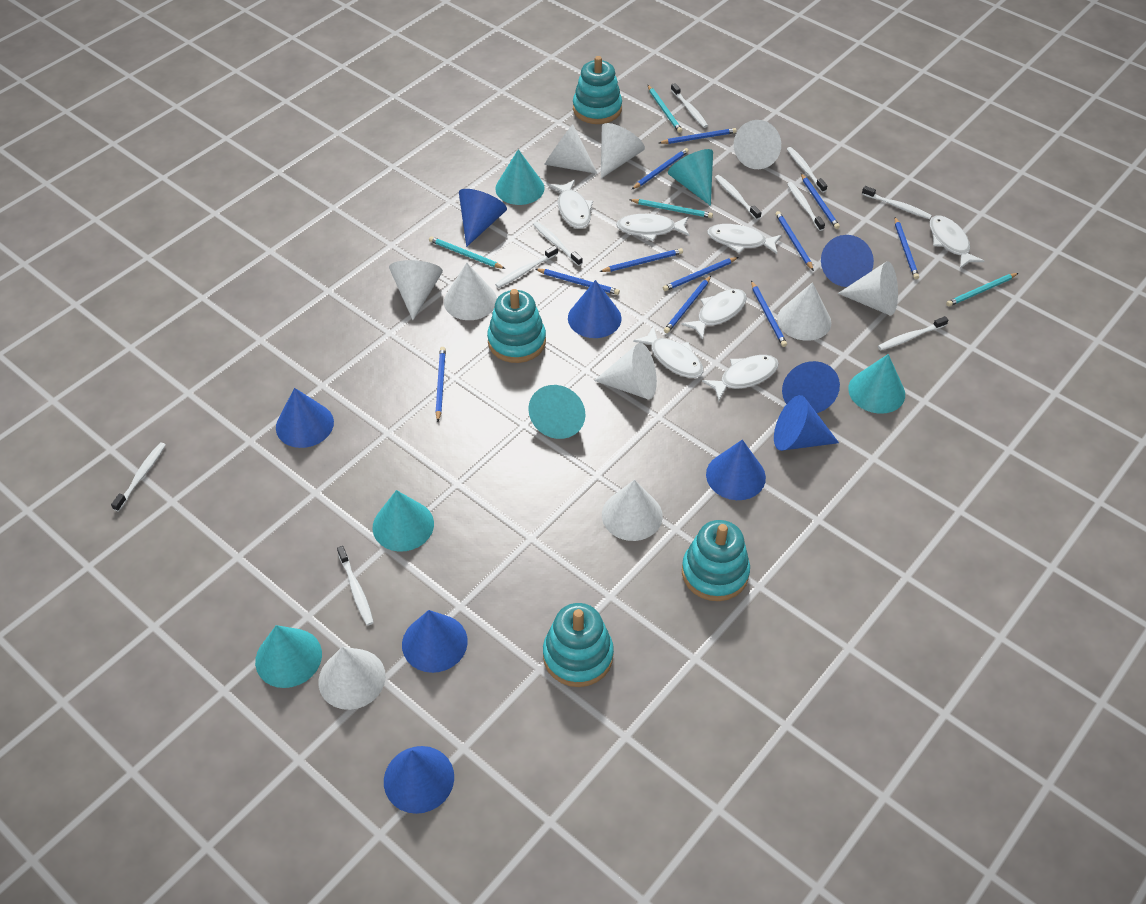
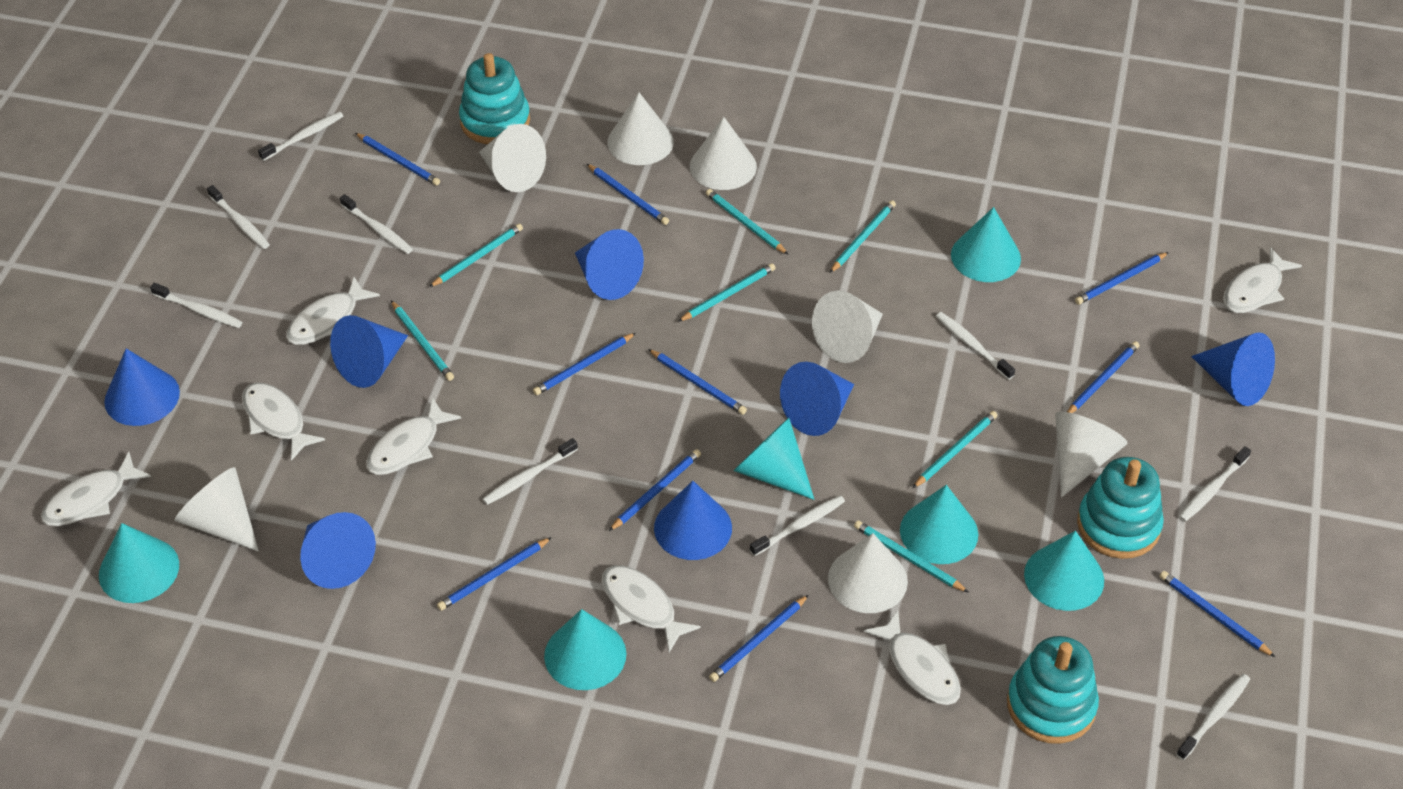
blue cone: [276,388,334,448] [384,746,454,814] [402,610,468,673] [459,189,507,247] [568,280,622,338] [706,440,766,500] [774,395,839,451] [782,361,840,413] [821,235,874,287] = 9 -> [104,348,180,426] [300,512,376,589] [330,315,408,388] [575,229,644,300] [654,481,732,560] [780,362,854,436] [1191,332,1275,406] = 7
blue pencil: [436,347,446,422] [536,269,620,295] [599,248,683,272] [632,148,689,189] [659,128,737,144] [663,257,738,291] [664,276,711,333] [751,281,787,347] [775,211,814,271] [801,173,840,229] [895,217,919,279] = 11 -> [355,133,440,186] [437,537,552,611] [533,333,636,395] [587,164,669,225] [609,449,701,531] [648,349,747,415] [709,595,809,682] [1067,341,1140,413] [1075,252,1169,305] [1160,571,1275,657] = 10
turquoise pencil: [429,236,505,269] [629,199,713,218] [648,85,682,133] [946,273,1018,307] = 4 -> [391,301,454,381] [429,224,523,287] [678,263,775,322] [706,189,789,255] [830,200,896,273] [854,520,969,593] [913,411,997,488] = 7
turquoise stacking toy: [487,289,546,363] [543,603,614,687] [573,56,622,124] [682,520,750,601] = 4 -> [459,53,530,144] [1007,636,1099,744] [1077,457,1164,559] = 3
white cone: [318,647,386,710] [389,260,443,320] [444,263,497,320] [544,124,598,174] [594,343,657,399] [601,123,645,178] [602,480,663,541] [734,120,781,169] [777,282,831,341] [838,261,898,316] = 10 -> [175,467,259,552] [479,124,546,192] [607,93,674,165] [690,117,757,190] [812,291,883,363] [828,533,908,613] [1055,412,1127,498] = 7
white toothbrush: [111,442,166,512] [337,546,374,626] [495,246,558,288] [533,222,583,266] [671,83,708,128] [715,175,762,220] [787,147,827,193] [787,182,825,231] [862,186,932,219] [878,316,948,350] = 10 -> [150,283,242,328] [207,185,270,249] [258,112,343,161] [340,194,413,254] [483,438,578,505] [750,495,845,556] [936,312,1015,380] [1176,674,1250,760] [1178,446,1251,522] = 9

